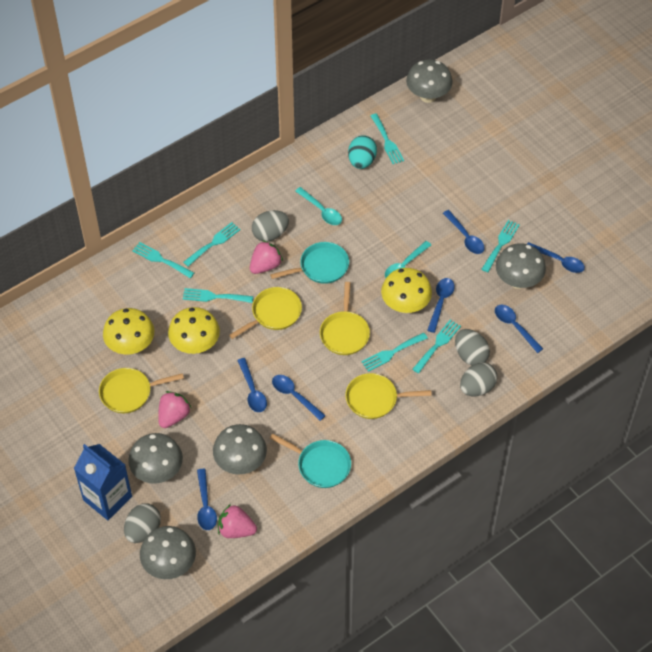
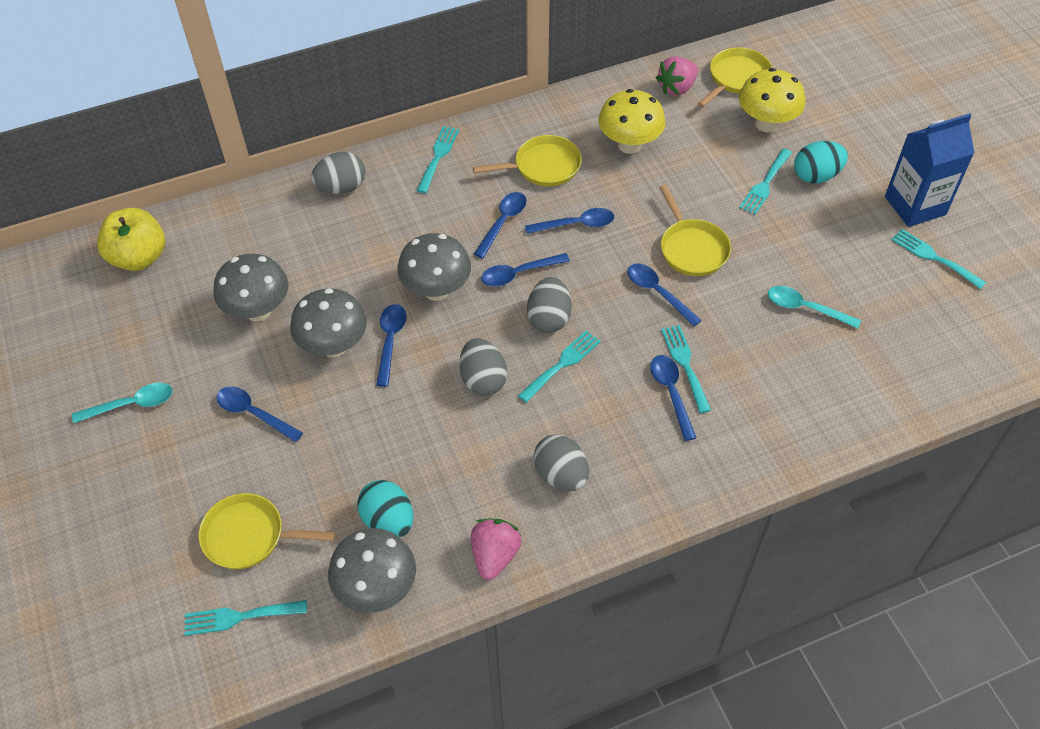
grey mushroom: [128,433,183,484] [140,526,196,579] [213,424,267,474] [406,59,453,103] [496,243,546,289] = 5 -> [213,254,288,322] [290,288,367,357] [328,528,416,613] [397,233,471,301] = 4
pink strawberry: [158,391,191,428] [218,504,257,538] [250,240,283,274] = 3 -> [471,519,522,580] [656,56,698,96] = 2
turquoise egg: [348,135,377,169] = 1 -> [357,480,413,537] [794,141,848,184] = 2
turquoise fork: [132,242,194,278] [183,222,240,267] [183,288,253,303] [361,332,428,372] [370,113,404,164] [412,320,461,373] [482,220,520,272] = 7 -> [185,600,307,636] [417,126,459,193] [518,330,601,403] [661,325,711,413] [739,148,792,215] [891,229,986,289] = 6
turquoise pan: [270,242,349,284] [270,433,351,488] = 2 -> none = 0
yellow apple: none = 0 -> [97,208,165,271] = 1
yellow mushroom: [103,308,154,354] [168,307,220,354] [381,268,432,313] = 3 -> [598,89,666,154] [739,68,805,132] = 2

